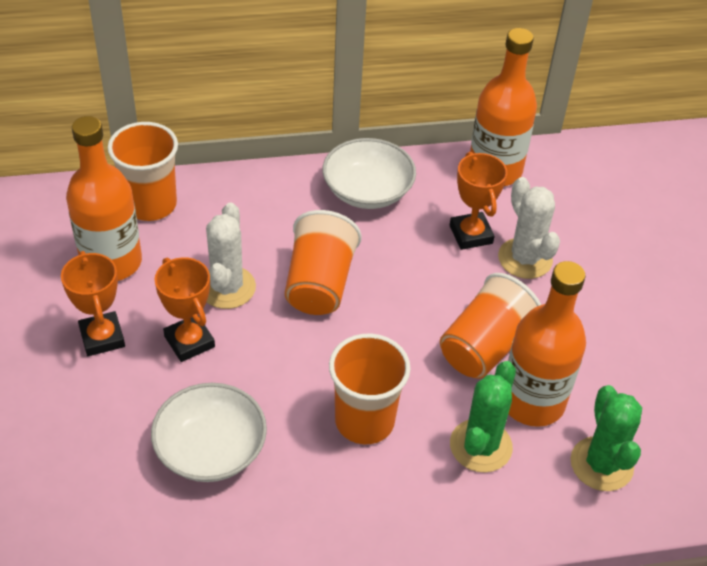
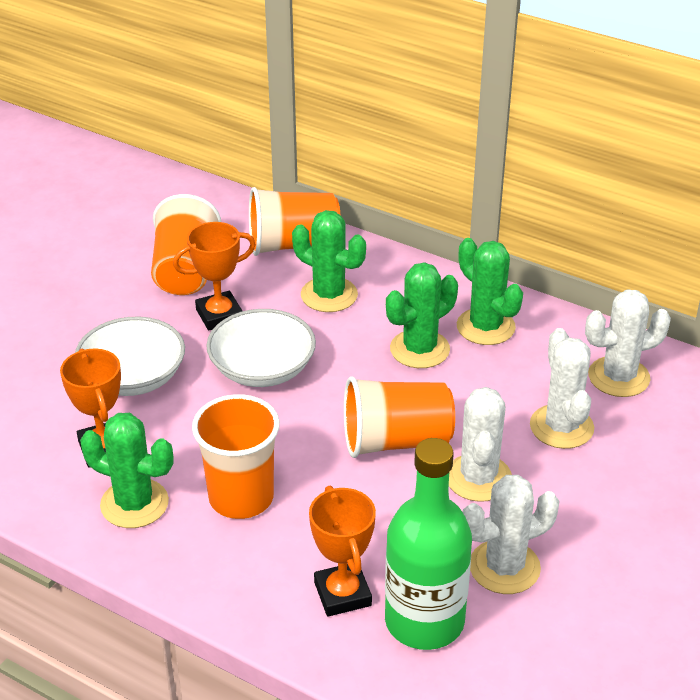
green bottle: none = 0 -> [385,438,472,650] = 1
green cactus: [450,361,516,473] [571,385,642,491] = 2 -> [80,413,173,528] [292,210,366,312] [386,262,458,368] [457,238,523,345] = 4
orange bottle: [66,116,142,281] [470,28,537,186] [508,261,586,427] = 3 -> none = 0
white cactus: [206,203,256,309] [498,177,560,279] = 2 -> [449,387,512,502] [463,475,560,594] [530,328,594,449] [585,289,671,397] = 4

